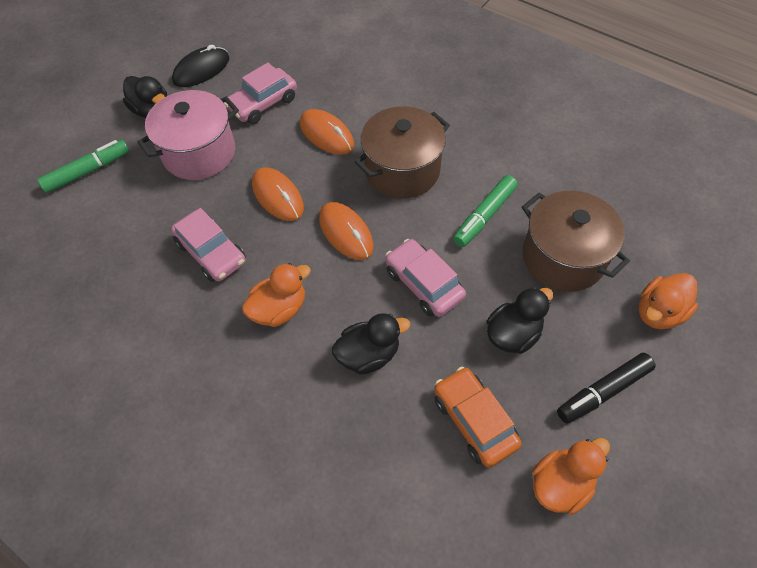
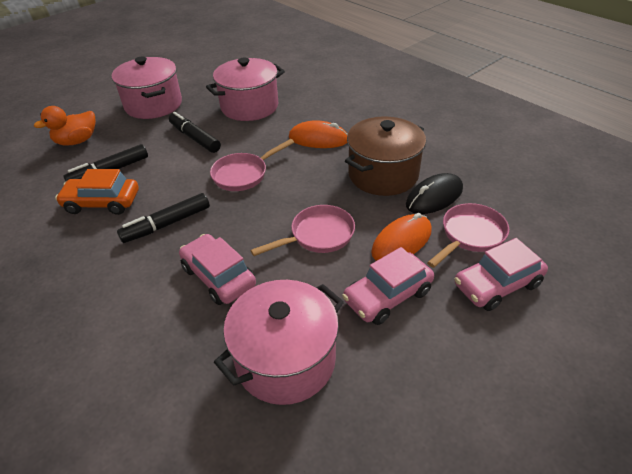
black duck: [123,76,167,118] [332,313,410,375] [487,287,553,354] = 3 -> none = 0
black marker: [557,353,656,424] = 1 -> [63,144,148,181] [117,193,210,243] [169,112,221,153] = 3
brown pot: [355,106,450,199] [522,190,630,292] = 2 -> [345,116,426,196] = 1
green marker: [37,140,129,193] [453,175,518,247] = 2 -> none = 0
orange duck: [242,263,311,327] [532,438,610,515] [639,273,698,329] = 3 -> [34,106,96,145] = 1
orange mouse: [252,167,304,221] [300,109,354,155] [319,202,373,260] = 3 -> [289,120,348,148] [371,213,432,261] = 2
pink pan: none = 0 -> [210,139,294,191] [250,205,355,256] [427,203,509,268] = 3
pink pot: [137,90,239,180] = 1 -> [111,56,182,119] [206,58,285,121] [214,280,344,405] = 3

